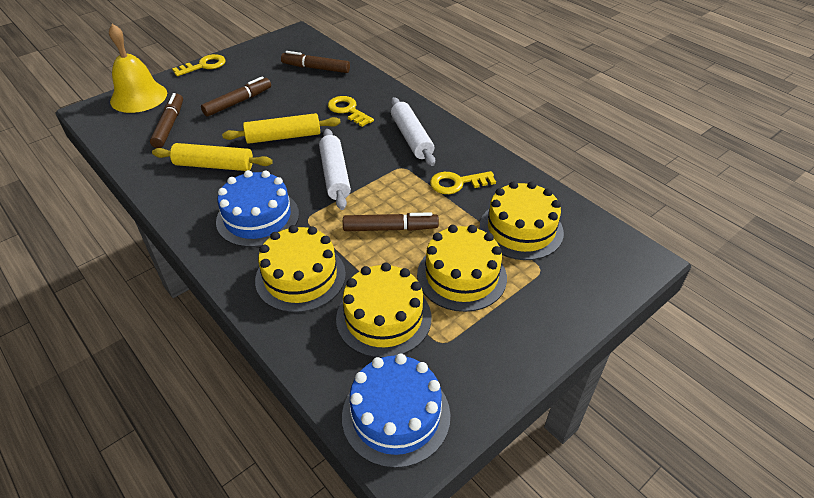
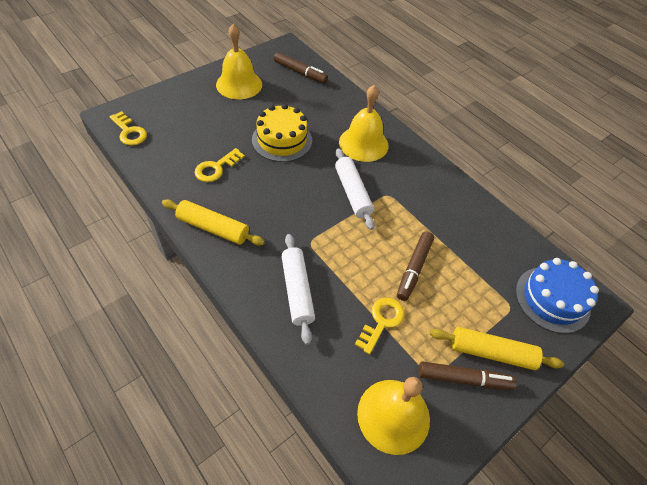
blue cake: [216,170,299,247] [342,354,450,468] = 2 -> [516,258,599,333] = 1
brown marker: [150,93,183,148] [201,76,271,117] [281,51,350,73] [343,212,439,231] = 4 -> [274,52,328,83] [397,231,434,301] [418,361,517,390] = 3
yellow bell: [109,24,167,113] = 1 -> [216,24,262,99] [339,85,388,162] [357,377,430,455] = 3
yellow cake: [255,225,346,313] [336,263,431,358] [417,225,507,312] [479,181,564,260] = 4 -> [252,104,312,162] = 1

